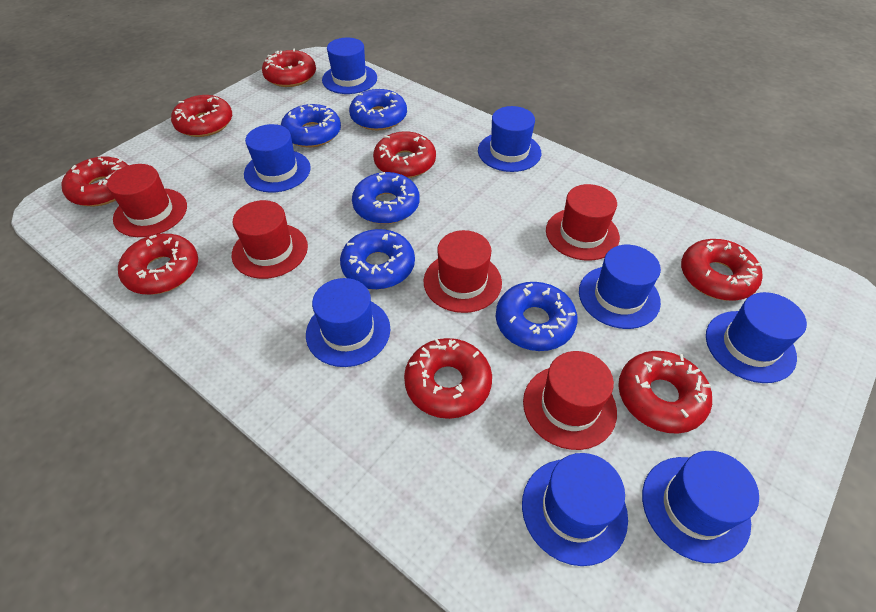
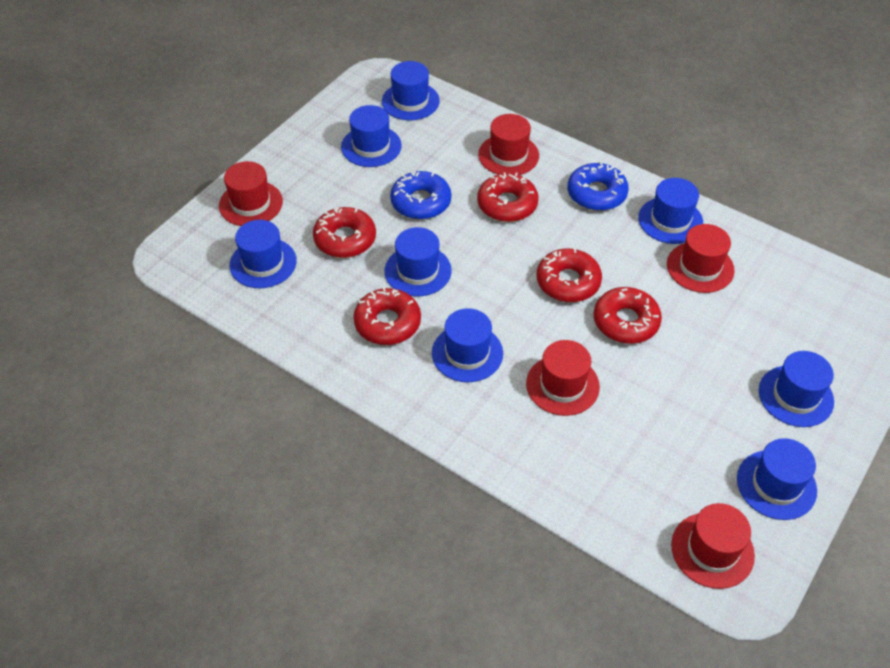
blue donut: [281,104,341,147] [340,229,415,290] [349,89,407,130] [352,172,420,224] [496,282,577,351] = 5 -> [390,171,451,219] [568,161,629,211] = 2
red donut: [61,156,128,206] [118,234,198,295] [171,95,232,137] [262,49,316,87] [373,131,436,178] [404,338,492,419] [618,351,712,434] [681,239,763,301] = 8 -> [313,207,376,258] [353,287,421,345] [477,173,539,222] [537,248,602,302] [594,287,662,344] = 5

